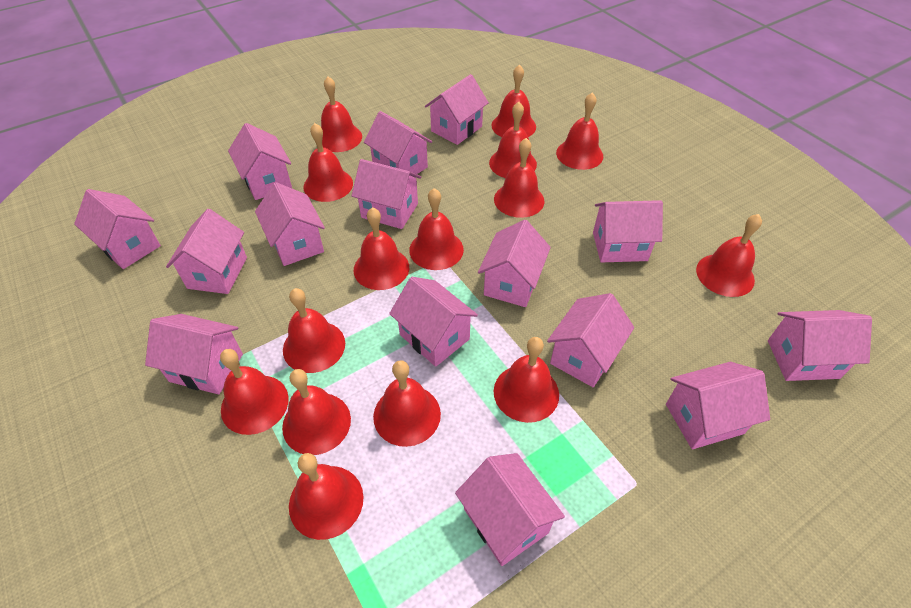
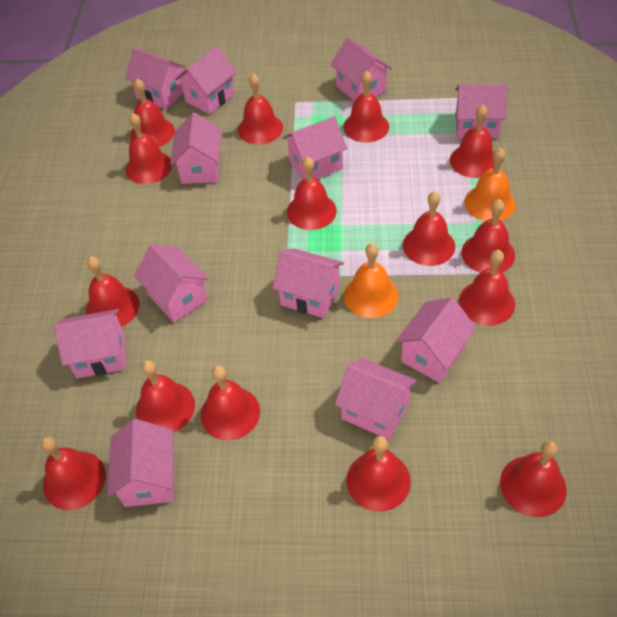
orange bell: none = 0 -> [344,243,399,318] [464,147,516,221] = 2
pink house: [74,189,161,269] [145,314,243,395] [166,209,247,294] [228,123,292,200] [255,182,325,266] [352,159,421,229] [364,111,432,174] [389,277,478,367] [425,74,489,145] [455,453,565,566] [478,220,551,307] [547,293,634,387] [593,200,663,262] [666,362,770,449] [768,310,872,381] = 15 -> [54,309,126,378] [107,419,174,507] [125,48,186,110] [134,244,209,323] [170,113,221,184] [175,46,237,114] [273,249,344,318] [283,116,347,179] [330,37,392,101] [335,358,417,440] [395,298,476,383] [455,84,508,139] = 12

